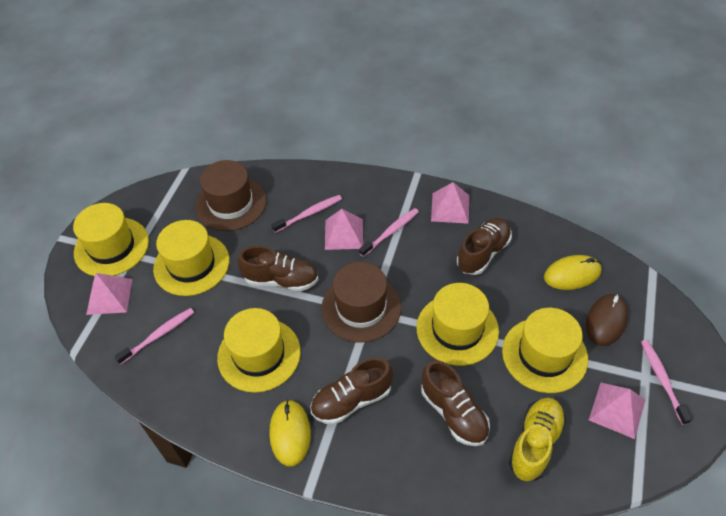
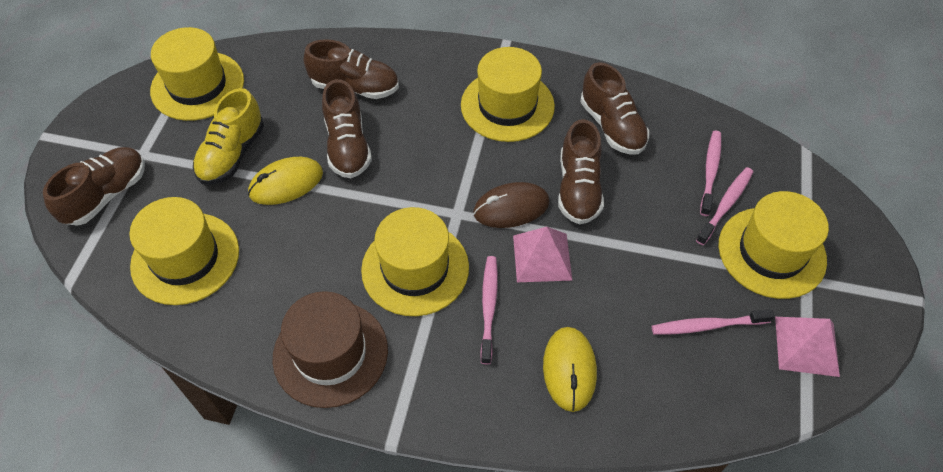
brown hat: [195,160,266,231] [321,262,401,343] = 2 -> [273,291,388,408] = 1
brown shoe: [238,246,318,291] [311,357,393,425] [421,360,490,446] [457,218,512,275] = 4 -> [43,147,145,226] [304,39,399,99] [322,79,372,178] [558,119,604,224] [580,62,649,155] = 5
pink pyramid: [86,273,132,315] [325,209,363,250] [431,182,469,224] [589,383,646,439] = 4 -> [513,227,572,282] [775,317,840,377] = 2

